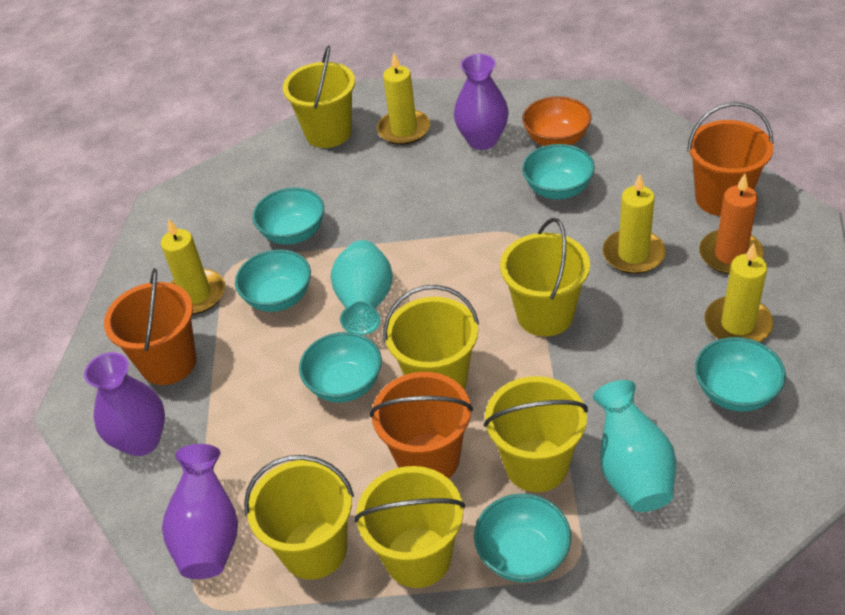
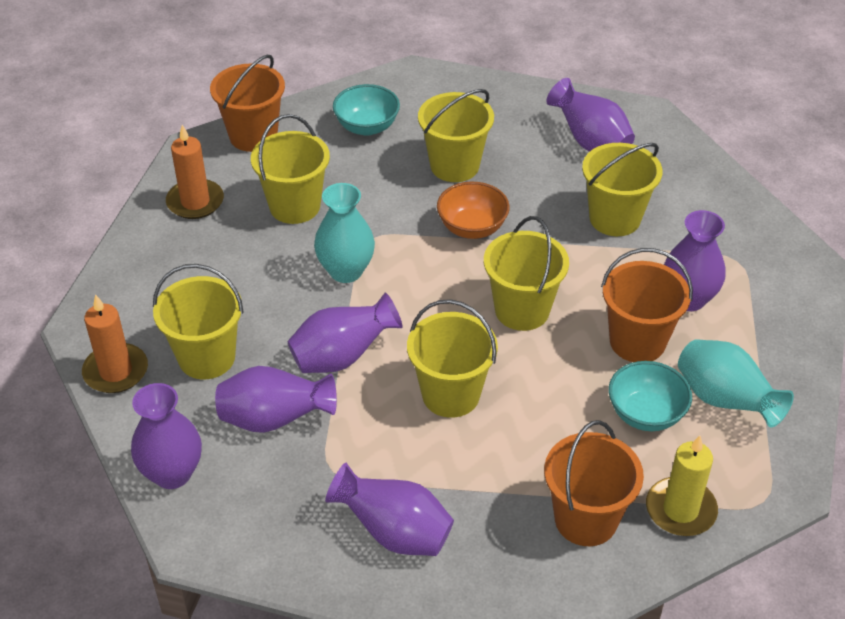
orange candle: [699,174,764,274] = 1 -> [82,294,148,393] [166,125,224,219] = 2
purple vase: [84,352,165,456] [162,444,238,579] [454,54,509,150] = 3 -> [131,383,202,489] [215,366,337,433] [287,293,403,373] [325,463,454,556] [546,78,635,152] [664,210,726,311] = 6
turquoise bowl: [235,249,311,312] [253,187,324,245] [299,332,382,403] [474,493,571,582] [522,144,595,200] [695,337,786,412] = 6 -> [333,84,400,136] [609,361,692,431] = 2
yellow candle: [161,218,225,314] [377,53,430,145] [602,174,666,274] [704,243,774,342] = 4 -> [646,435,718,536] = 1

